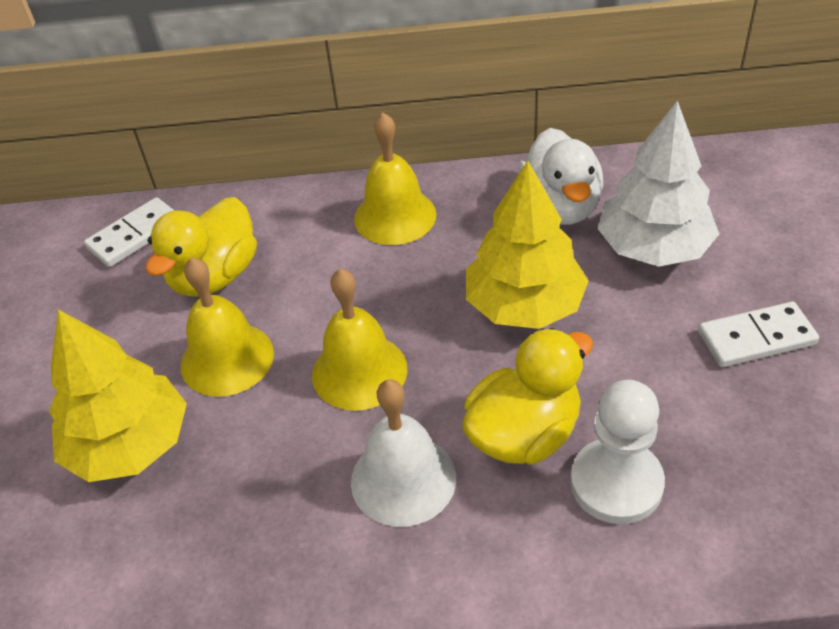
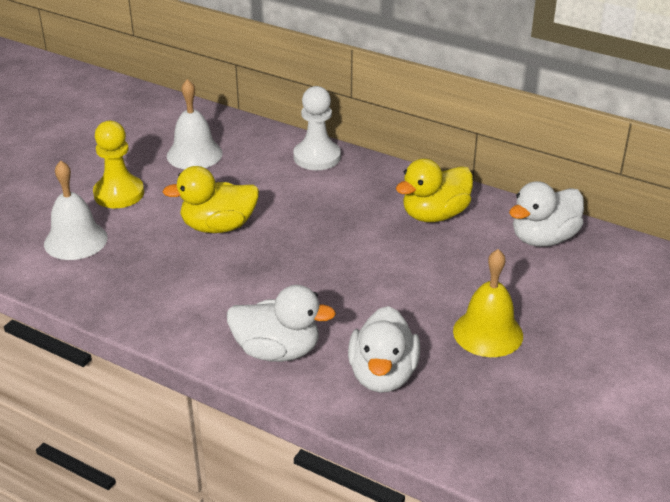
white bell: [351,379,456,527] = 1 -> [44,160,108,260] [167,79,223,169] = 2
white domino: [84,197,175,267] [698,302,819,367] = 2 -> none = 0
white duck: [518,128,603,225] = 1 -> [227,285,336,362] [348,306,420,393] [509,181,584,247] = 3
white tree: [597,101,719,267] = 1 -> none = 0
yellow bell: [181,257,274,397] [312,269,407,411] [354,113,436,245] = 3 -> [453,249,523,357] = 1
yellow pawn: none = 0 -> [93,121,144,208] = 1
yellow tree: [49,309,187,482] [466,160,589,329] = 2 -> none = 0

